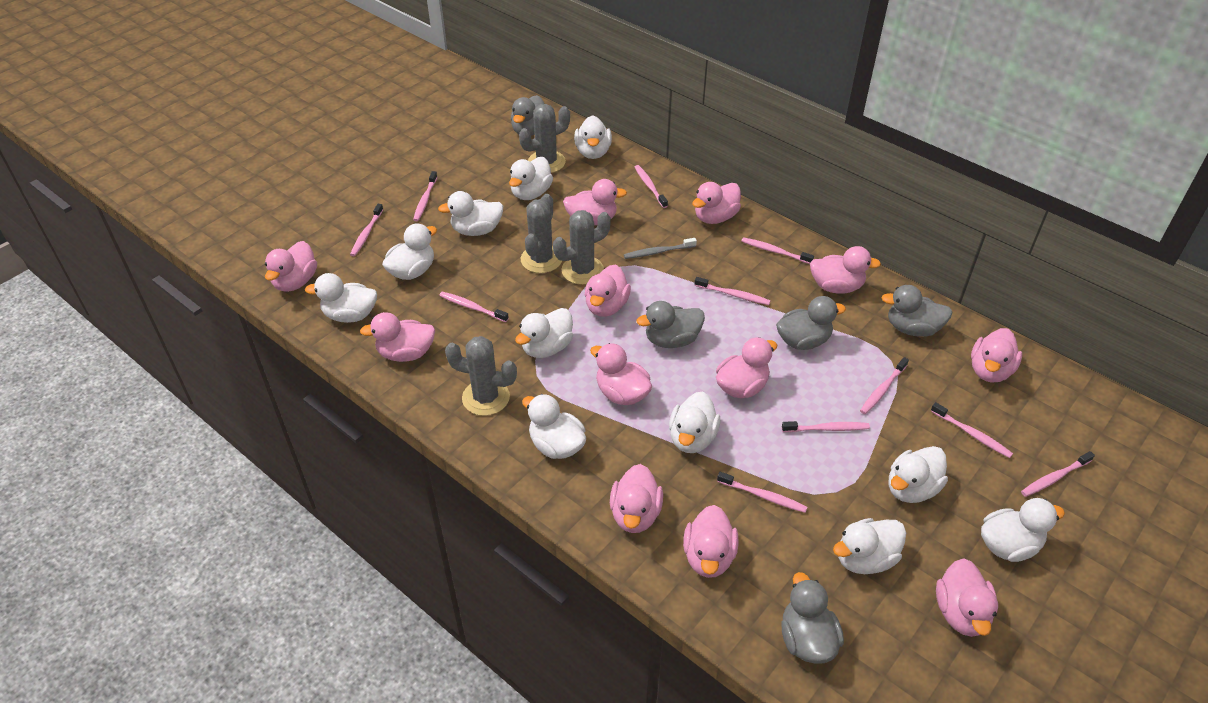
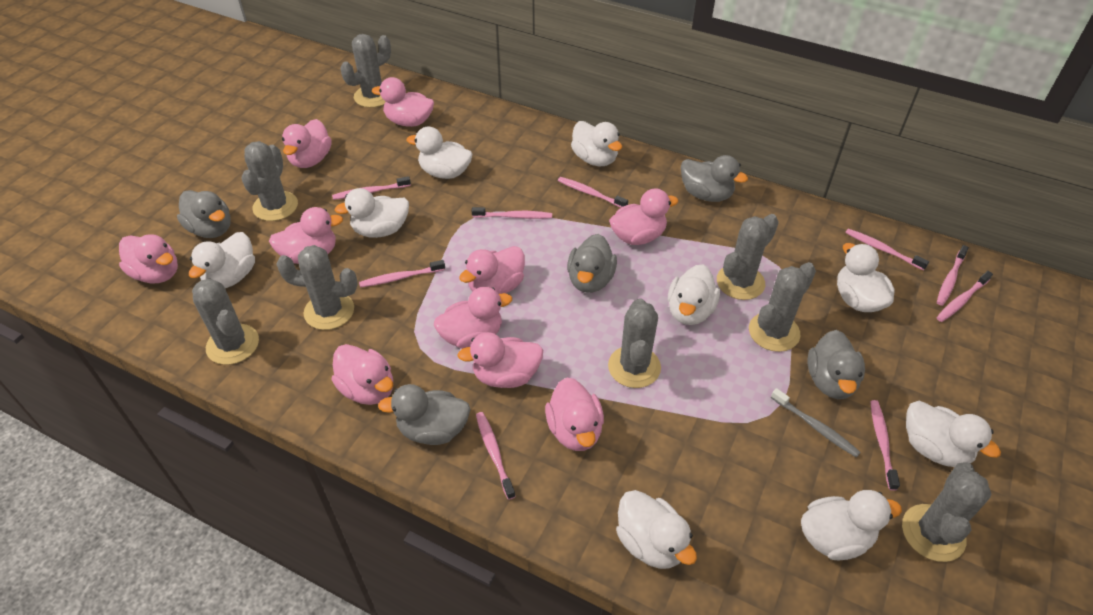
grey cactus: [445,336,517,416] [519,104,570,173] [521,194,562,273] [553,210,611,285] = 4 -> [192,278,259,365] [242,141,298,221] [276,245,358,330] [340,34,391,108] [608,298,661,388] [717,214,779,300] [749,262,816,352] [902,462,992,562] = 8
pink duck: [265,241,317,292] [360,312,435,362] [563,179,627,226] [585,264,631,317] [590,343,652,405] [610,464,663,533] [683,505,738,578] [692,182,741,224] [716,337,777,398] [810,246,881,294] [936,559,998,637] [971,328,1022,383] = 12 -> [119,234,178,284] [269,207,343,264] [282,119,332,168] [331,344,393,405] [372,77,434,127] [434,287,512,349] [457,332,543,388] [459,246,525,294] [545,378,604,451] [609,188,679,245] = 10
pink toothbrush: [350,204,384,256] [413,171,437,221] [439,292,509,322] [635,165,668,208] [695,277,771,305] [717,472,807,513] [741,237,814,264] [782,421,870,432] [860,357,909,414] [931,402,1013,458] [1021,451,1095,497] = 11 -> [332,176,411,200] [359,260,445,288] [472,207,552,219] [476,412,516,500] [558,177,628,208] [845,229,929,270] [870,400,900,491] [936,271,993,322] [937,245,969,306] = 9
white duck: [305,273,377,323] [382,223,437,280] [438,191,503,236] [509,157,553,200] [515,308,573,358] [522,394,586,459] [574,115,612,159] [669,392,720,453] [833,518,906,574] [889,446,948,503] [981,498,1065,562] = 11 -> [189,232,255,288] [335,188,409,238] [407,127,473,179] [571,121,622,166] [616,490,697,569] [668,264,720,325] [801,490,902,560] [837,243,895,312] [906,401,1001,467] = 9

